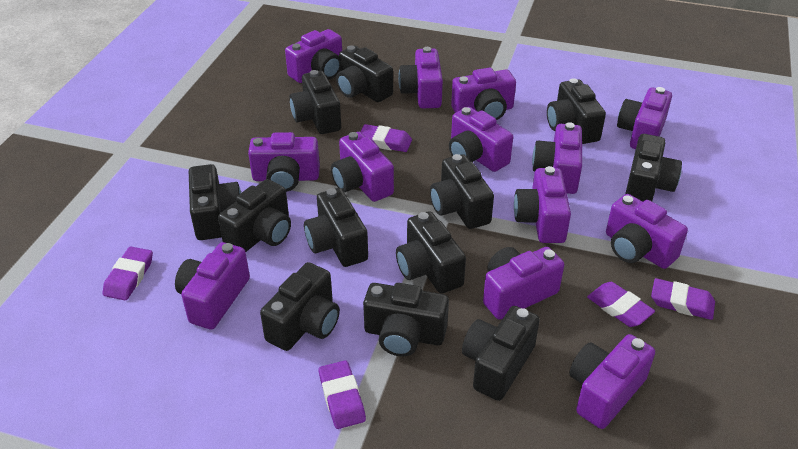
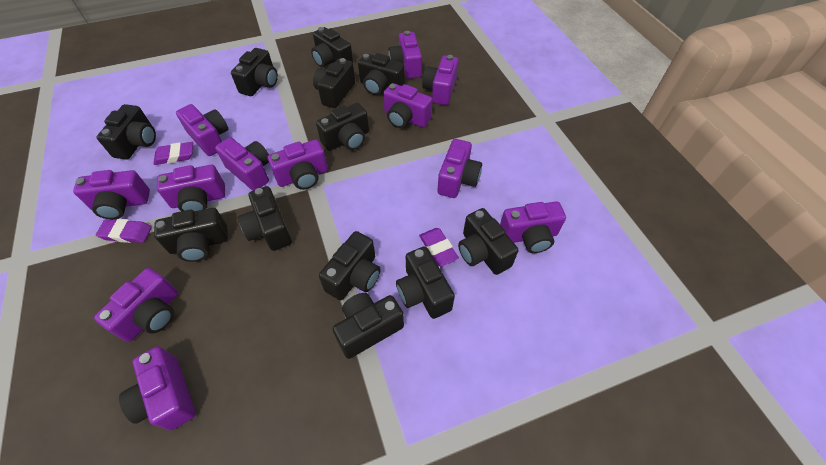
purple camera: [175,242,250,330] [248,132,320,192] [285,29,342,83] [331,132,394,202] [398,47,443,108] [449,107,513,172] [451,67,516,120] [483,247,564,320] [514,166,571,243] [532,122,582,194] [569,334,655,429] [606,194,688,269] [617,87,672,149] = 13 -> [73,170,150,219] [94,268,178,342] [119,346,196,430] [157,165,225,211] [176,104,228,156] [215,137,269,191] [268,139,328,190] [383,83,432,128] [388,31,422,79] [422,55,459,105] [437,139,482,198] [500,202,566,253] = 12
purple eraser: [103,247,153,300] [319,360,366,429] [361,124,412,152] [587,282,655,327] [651,278,715,320] = 5 -> [96,219,152,243] [153,142,193,165] [419,228,459,267] = 3

